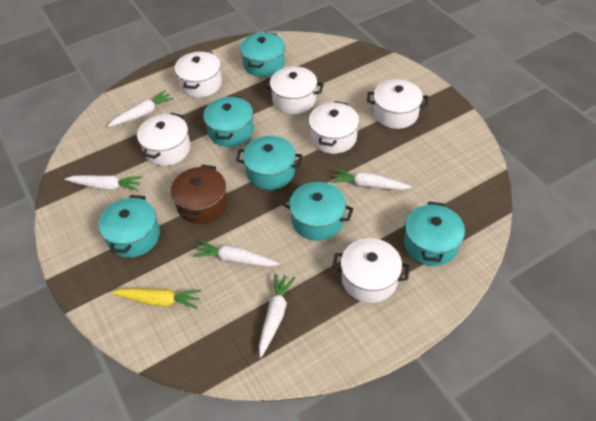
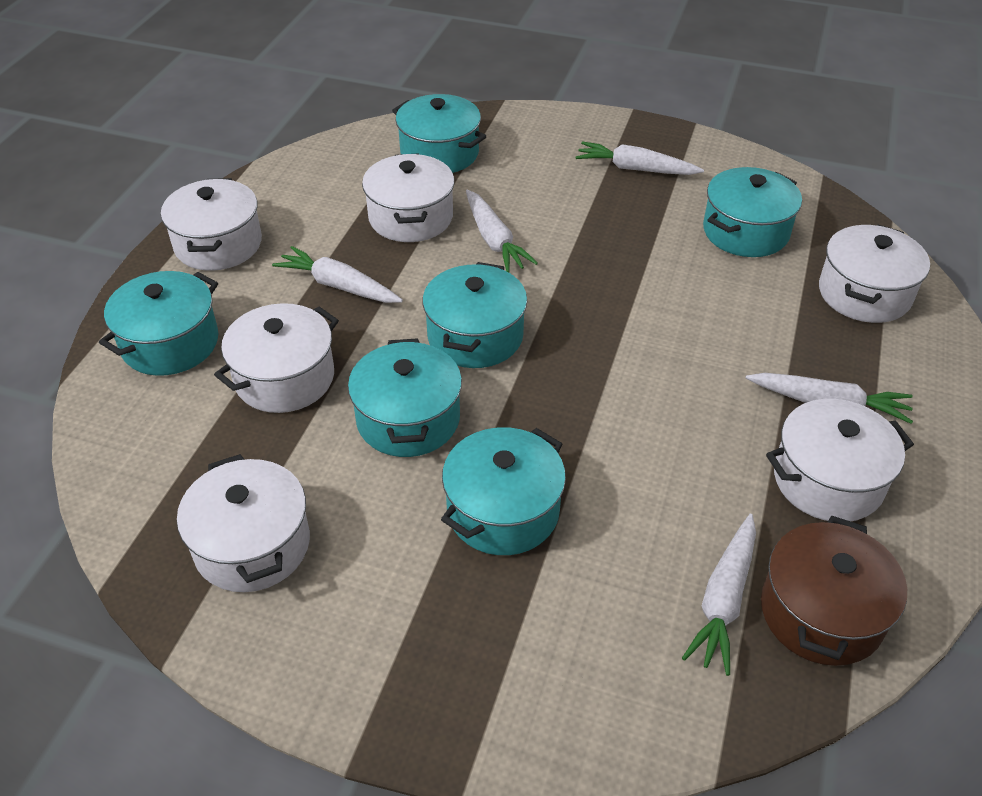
yellow carrot: [111,288,201,309] = 1 -> none = 0

